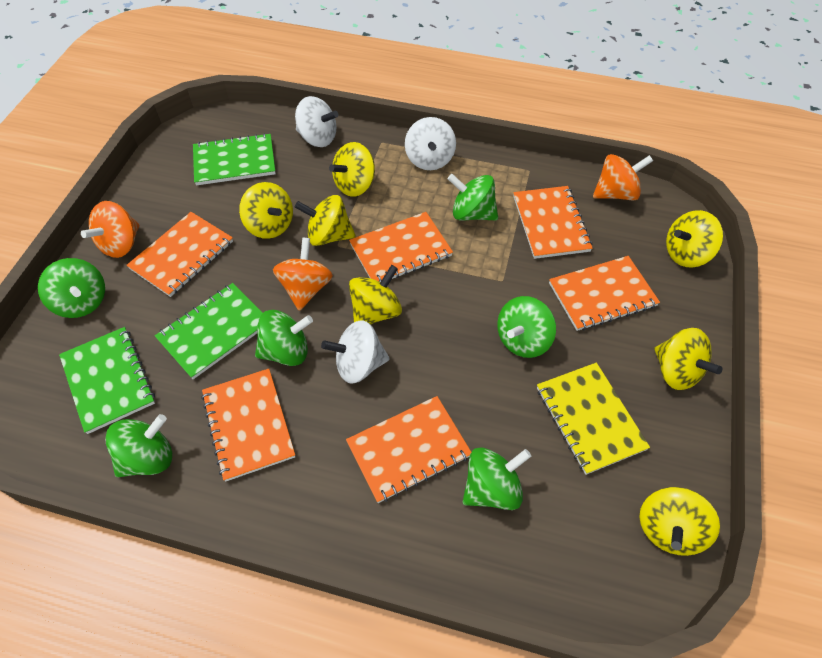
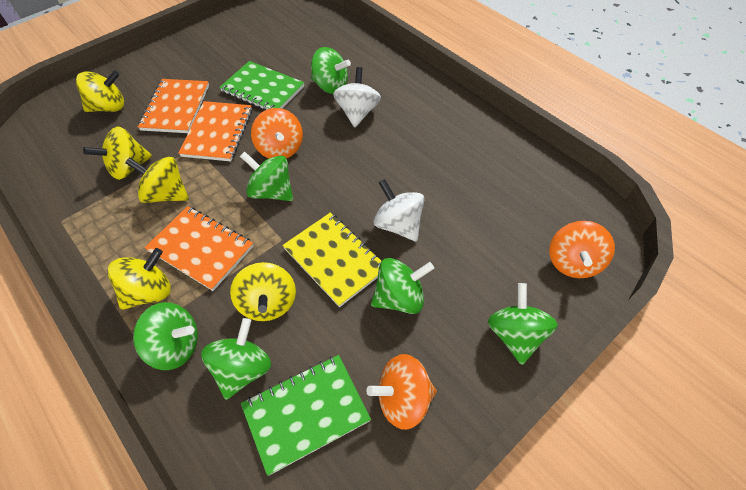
green notebook: [59,327,155,434] [155,283,263,379] [193,133,276,185] = 3 -> [219,61,304,110] [241,355,371,476] = 2
orange notebook: [126,212,233,297] [201,369,295,481] [346,396,471,503] [349,212,453,282] [513,186,593,259] [549,256,660,331] = 6 -> [138,79,209,133] [144,206,253,291] [178,101,252,161] = 3
white spinning top: [295,96,338,147] [321,320,390,384] [405,117,456,170] = 3 -> [333,67,381,127] [373,179,424,242] = 2
yellow spinning top: [239,182,293,239] [295,195,356,246] [329,142,375,197] [349,265,402,325] [639,487,720,556] [654,328,722,390] [666,210,723,268] = 7 -> [76,70,124,112] [83,126,152,180] [107,248,171,310] [125,157,189,203] [230,262,296,321] = 5

